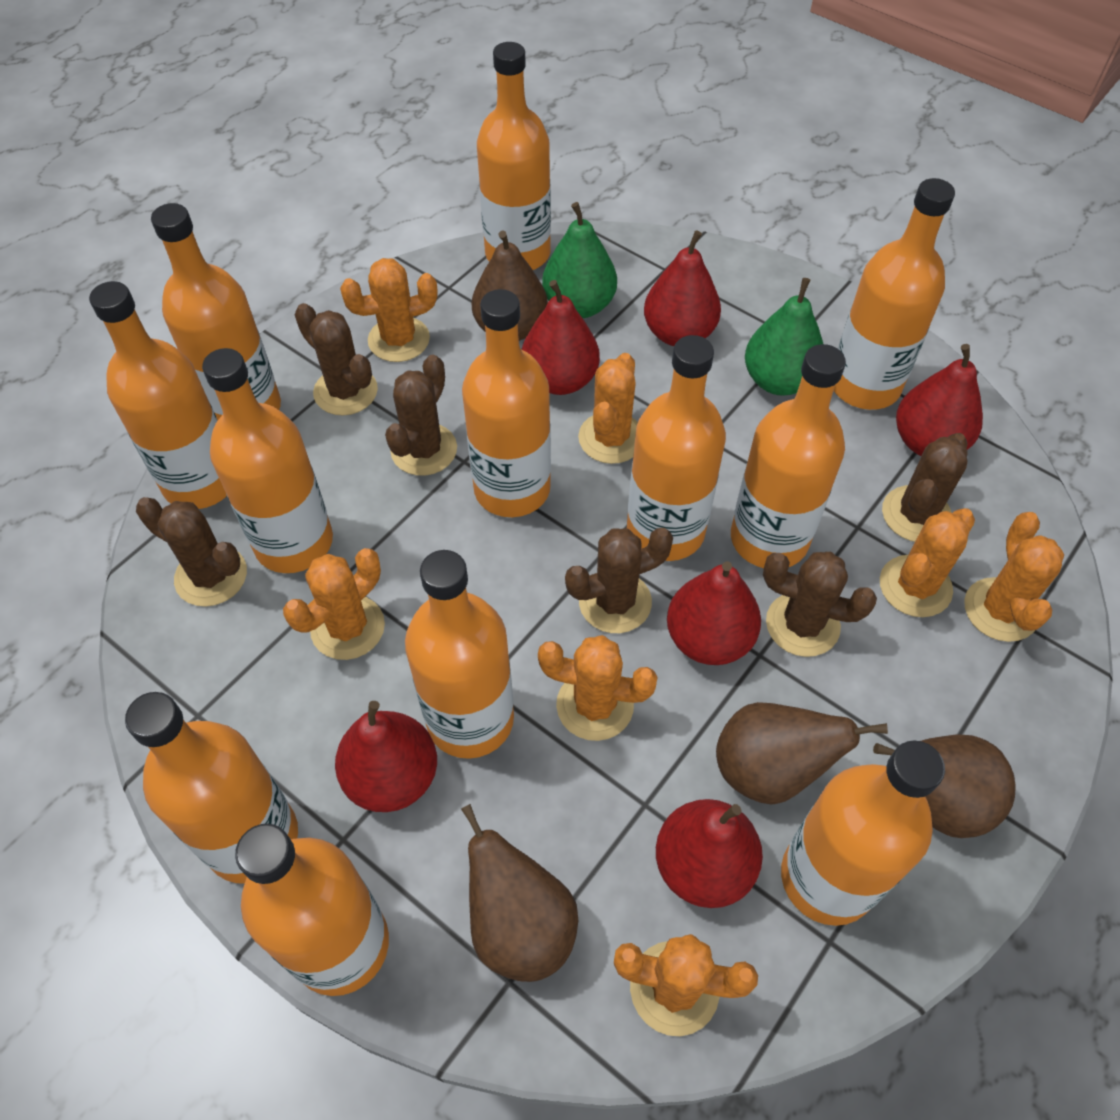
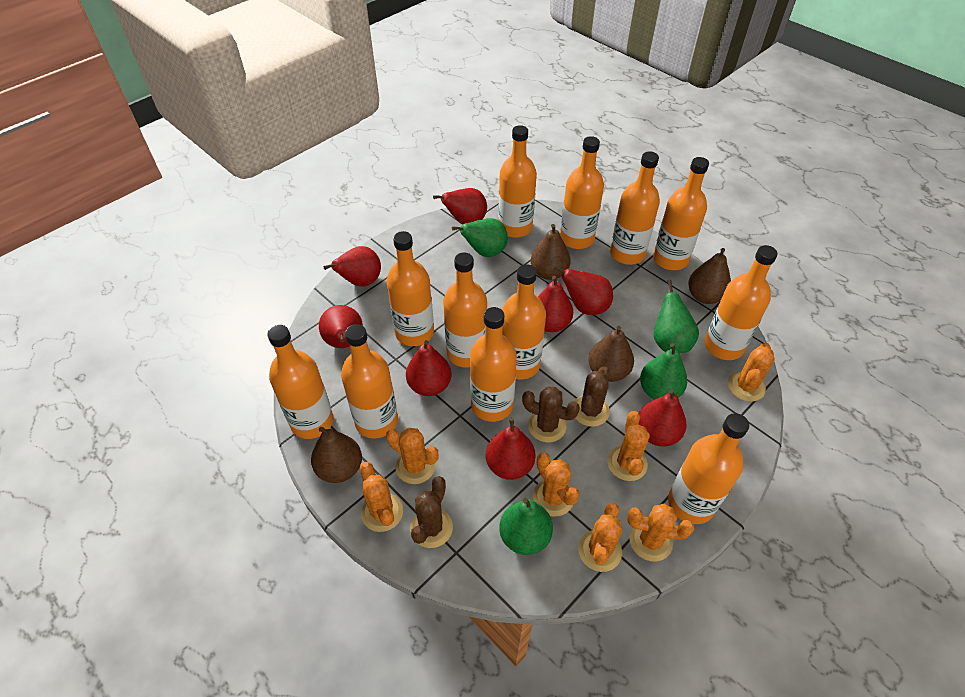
brown cactus: [136,497,247,607] [295,303,378,416] [385,355,457,476] [565,528,673,633] [763,552,877,657] [882,433,968,542] = 6 -> [410,476,453,548] [522,387,580,442] [574,366,610,427] = 3
green pear: [542,202,617,318] [745,278,823,396] = 2 -> [452,218,508,257] [499,498,553,555] [640,343,687,400] [654,280,699,353] = 4
red pear: [335,701,437,812] [521,280,600,395] [644,230,721,346] [656,799,763,908] [667,561,761,665] [896,344,983,456] = 6 -> [319,305,363,348] [324,246,381,287] [406,340,451,396] [433,188,487,224] [486,418,535,480] [538,276,573,332] [553,265,613,315] [638,389,687,446] = 8

